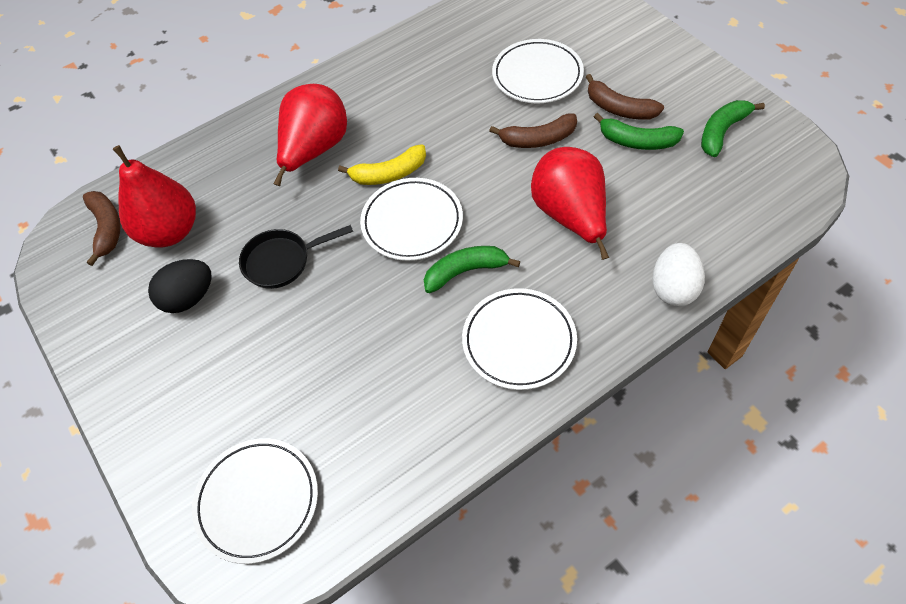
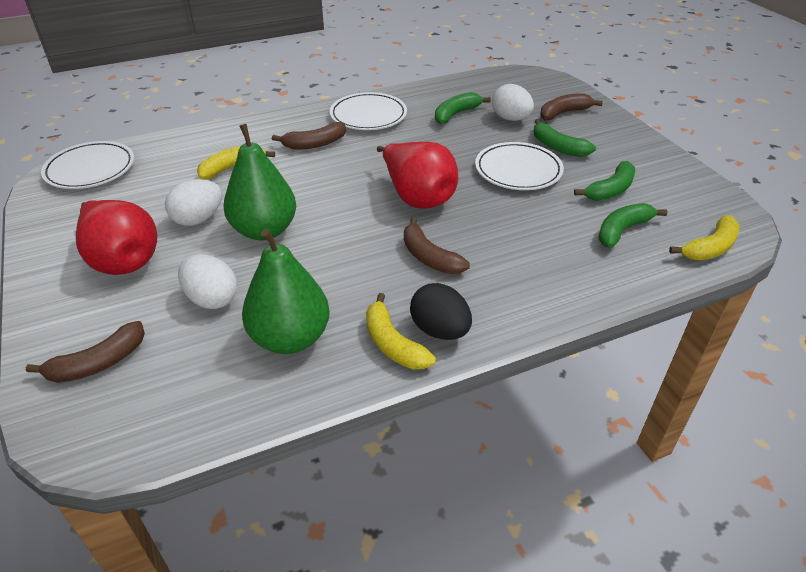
black pan: [239,225,353,289] = 1 -> none = 0
brown banana: [83,191,121,266] [489,113,577,148] [586,74,664,120] = 3 -> [26,321,145,383] [272,122,346,150] [404,217,470,274] [540,93,603,120] = 4
green banana: [424,246,520,293] [594,113,684,150] [701,100,765,157] = 3 -> [435,92,491,124] [534,119,596,157] [574,161,635,201] [598,203,667,248] = 4
green pear: none = 0 -> [224,124,296,240] [242,229,330,354] = 2
red pear: [113,145,196,248] [274,84,347,186] [531,147,609,260] = 3 -> [76,200,157,275] [377,142,458,209] = 2
white egg: [652,243,705,306] = 1 -> [165,179,222,226] [178,254,237,309] [492,84,534,121] = 3
white plate: [192,439,318,564] [360,178,463,261] [462,288,577,390] [492,39,584,103] = 4 -> [41,141,134,189] [330,92,407,130] [475,142,564,190] = 3
yellow banana: [338,144,426,185] = 1 -> [197,146,275,180] [366,293,436,369] [669,215,740,260] = 3

